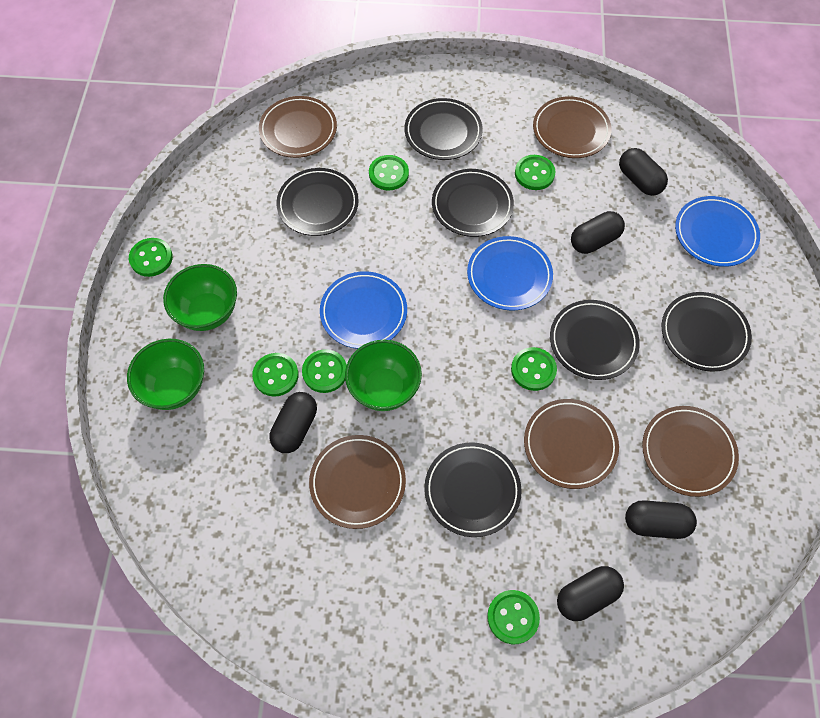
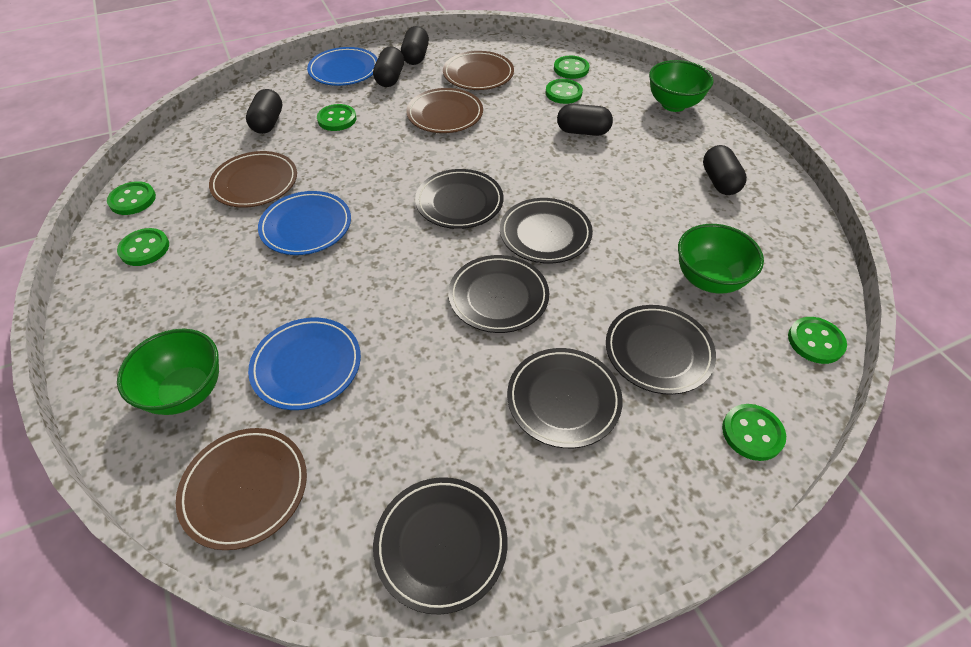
brown plate: [259,96,337,158] [309,435,406,529] [524,399,619,489] [533,96,611,158] [642,406,739,497] = 5 -> [176,428,307,550] [209,151,297,208] [406,88,483,133] [443,51,514,90] = 4

